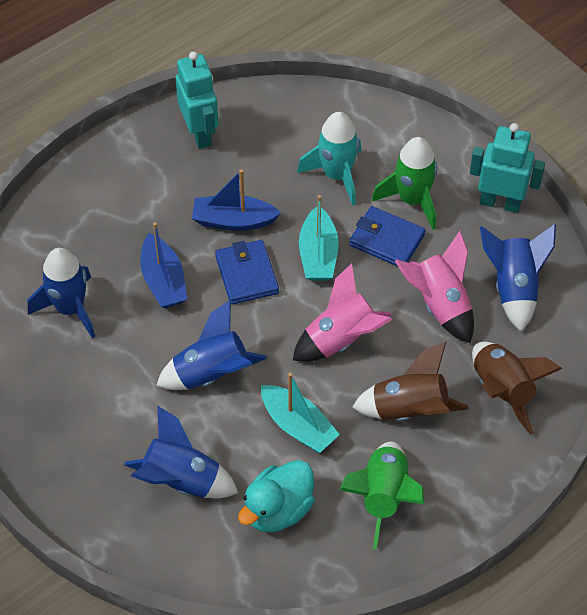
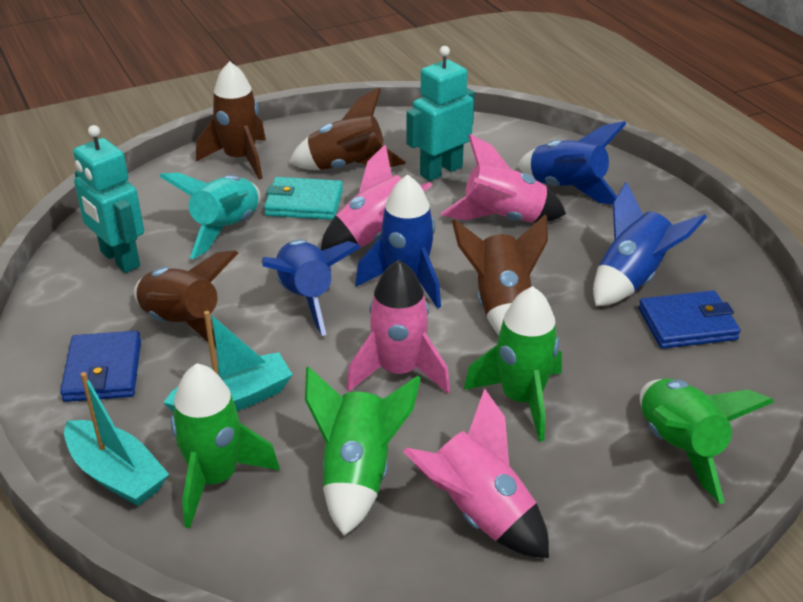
blue boat: [140,222,187,308] [192,169,281,231] = 2 -> none = 0
brown rocket: [352,342,469,421] [472,341,562,435] = 2 -> [134,250,238,346] [196,61,266,180] [289,88,406,170] [452,214,548,336] = 4
green rocket: [340,441,424,549] [372,137,437,229] = 2 -> [170,363,280,528] [305,366,421,536] [464,286,562,442] [640,379,774,504] = 4
pink rocket: [293,263,392,362] [395,231,474,343] = 2 -> [321,144,433,251] [346,260,450,394] [403,388,549,558] [441,134,566,222] = 4
turquoise duck: [238,460,315,532] = 1 -> none = 0
turquoise wallet: none = 0 -> [264,177,343,220] = 1

